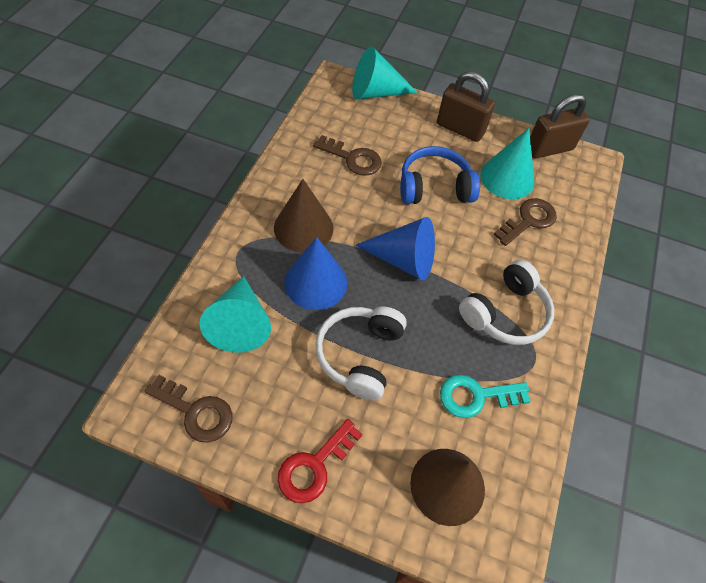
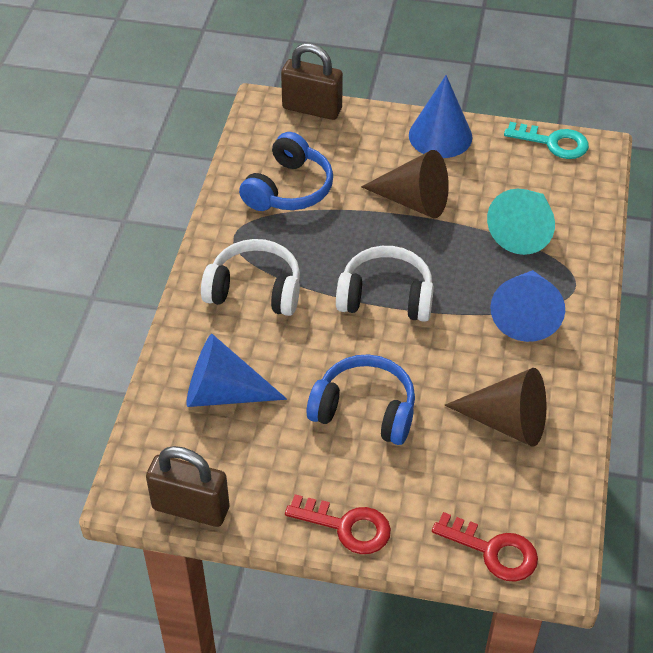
blue cone: [285,237,347,310] [355,217,435,280] = 2 -> [186,334,287,407] [409,75,472,158] [490,270,565,342] = 3
blue headphones: [400,146,480,204] = 1 -> [239,132,333,211] [306,354,415,445] = 2
brown key: [145,375,233,443] [313,135,382,176] [493,198,557,246] = 3 -> none = 0
red key: [278,419,363,503] = 1 -> [285,494,391,554] [432,512,538,582] = 2
turquoise cone: [200,276,271,352] [352,47,418,99] [480,128,534,199] = 3 -> [487,189,555,255] = 1

